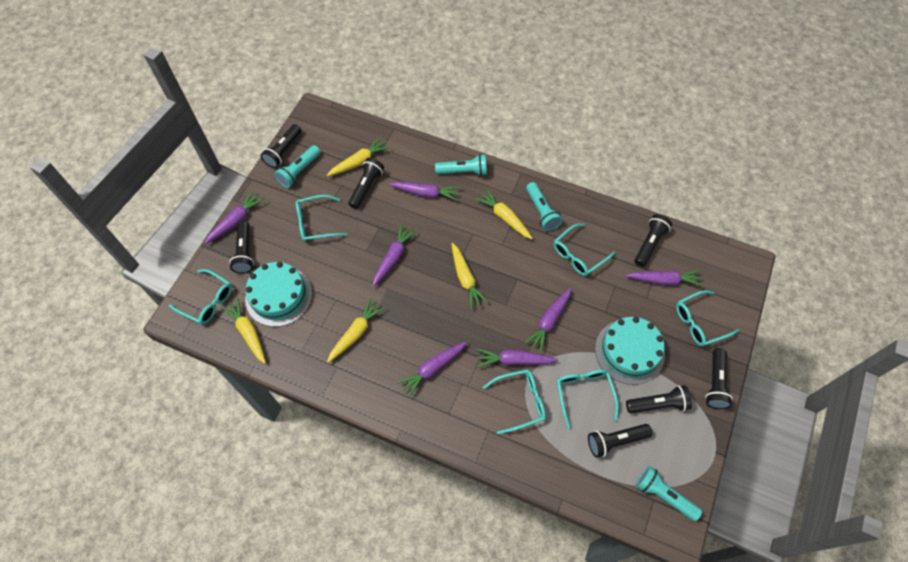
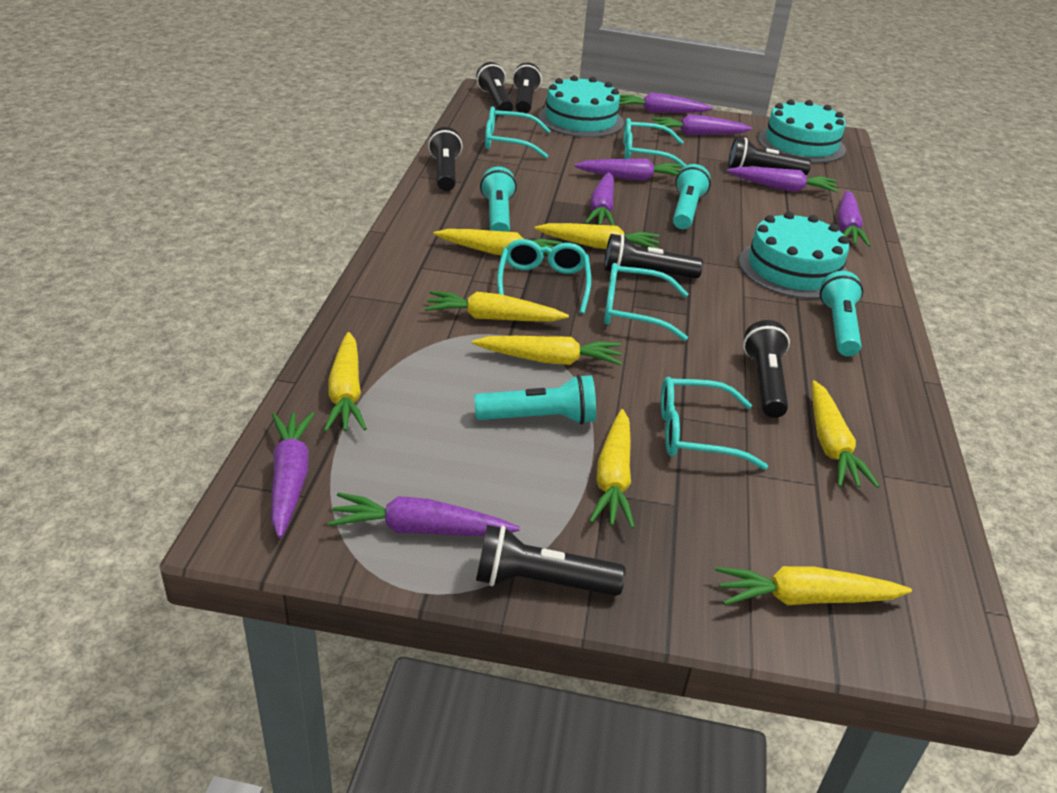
purple carrot: [204,191,265,244] [373,224,417,286] [389,182,460,201] [397,342,467,397] [477,349,558,367] [524,287,571,353] [625,270,703,286] = 7 -> [271,412,315,538] [328,492,520,536] [574,159,682,181] [585,172,615,226] [619,93,713,113] [652,115,752,135] [726,167,838,192] [838,190,871,247] = 8
turquoise cake: [245,262,312,327] [595,317,665,385] = 2 -> [538,75,624,138] [739,212,849,299] [758,99,846,163] = 3
turquoise glasses: [169,269,232,324] [296,195,347,242] [483,369,546,434] [554,224,615,276] [557,370,619,429] [676,290,740,346] = 6 -> [485,106,551,158] [497,239,591,314] [604,263,689,341] [623,118,687,167] [661,377,768,470] = 5
yellow carrot: [221,298,266,364] [327,137,390,176] [327,298,385,363] [451,243,489,309] [475,189,533,239] = 5 -> [324,332,367,432] [425,291,569,321] [434,229,562,255] [472,336,622,365] [535,223,659,249] [589,409,635,529] [715,566,912,605] [812,380,880,488] = 8

